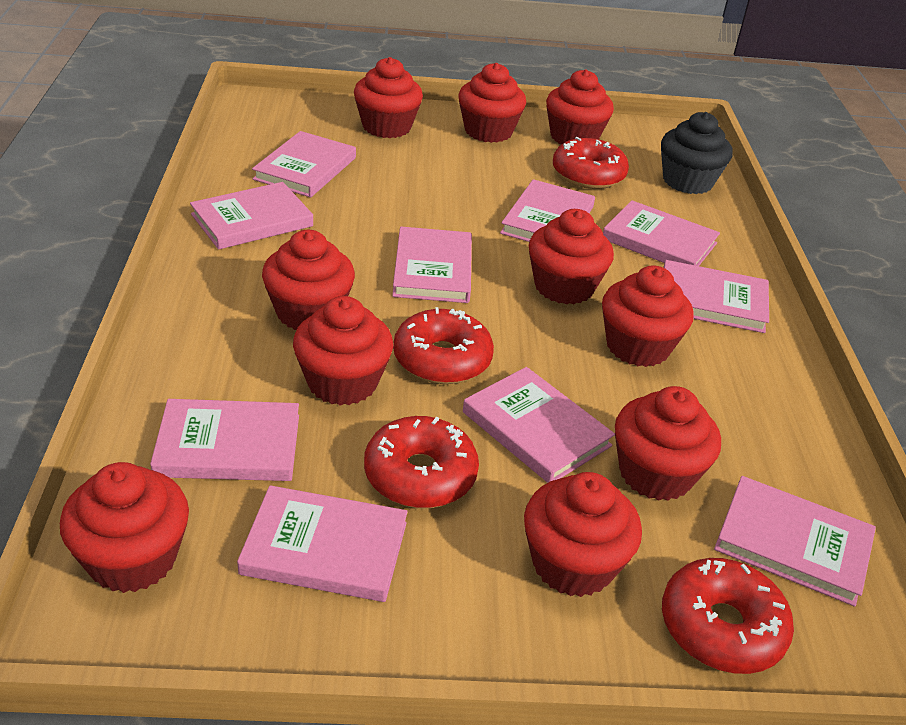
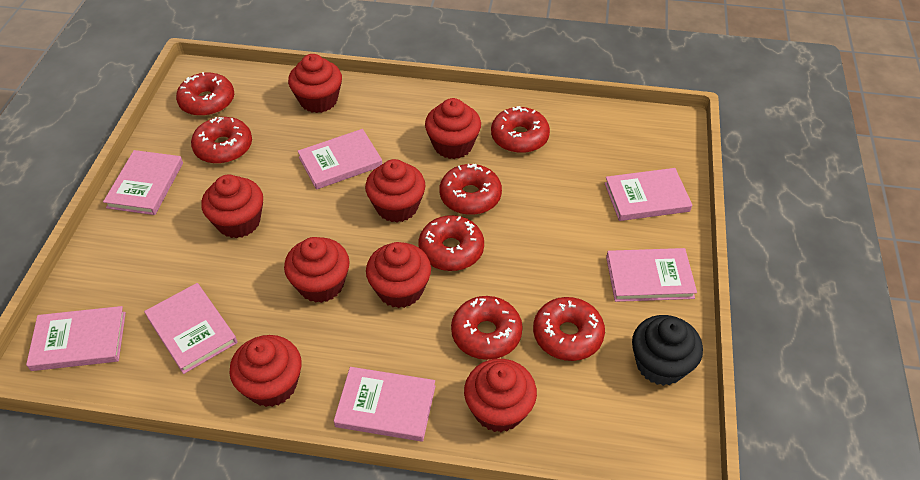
pink book: [150,399,299,481] [190,182,313,250] [237,485,407,602] [252,131,356,198] [392,227,472,303] [463,367,615,483] [500,179,595,242] [603,200,720,266] [663,260,769,333] [714,476,876,607] = 10 -> [26,306,126,371] [103,150,183,215] [144,283,237,374] [298,129,382,190] [334,367,436,442] [605,168,692,221] [606,248,697,302] = 7
red cupcake: [60,462,189,593] [262,230,355,330] [293,296,393,406] [354,57,423,138] [459,63,526,143] [524,472,642,597] [529,209,614,304] [546,69,614,144] [602,265,694,367] [615,386,721,501] = 10 -> [201,175,263,238] [229,335,302,407] [284,237,350,303] [288,54,342,113] [365,159,426,222] [366,242,431,308] [425,98,481,159] [464,359,537,432] = 8
red donut: [364,416,479,508] [393,307,494,384] [553,137,629,189] [662,558,794,674] = 4 -> [176,72,234,116] [191,117,252,164] [418,215,484,271] [440,164,502,215] [451,296,523,360] [491,106,550,153] [533,297,605,361] = 7

